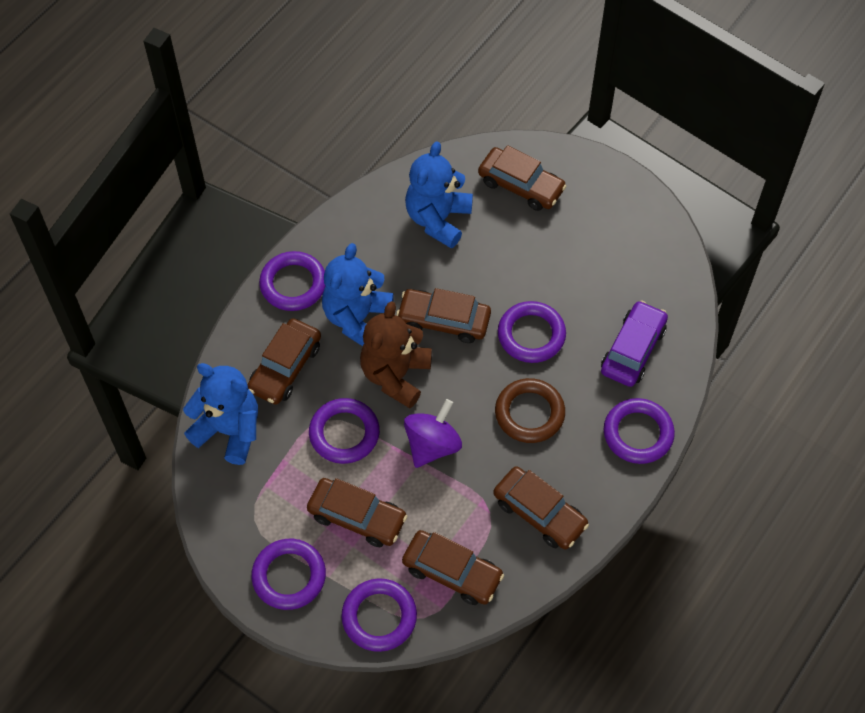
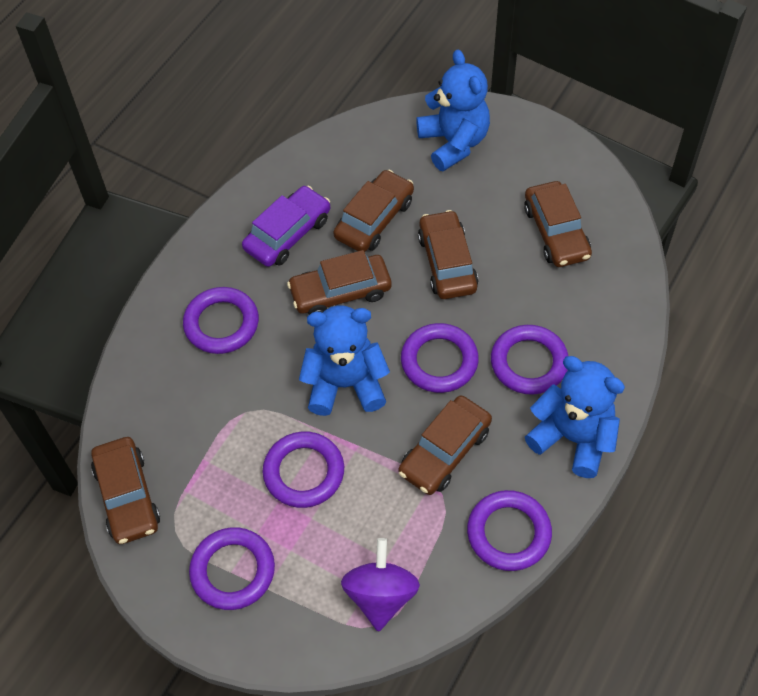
brown ring: [495,378,565,443] = 1 -> none = 0
brown teddy bear: [360,301,432,408] = 1 -> none = 0

